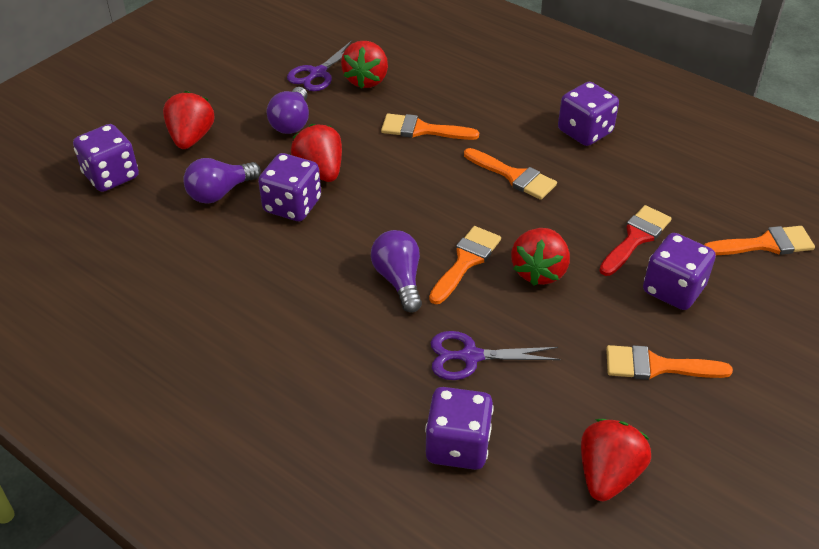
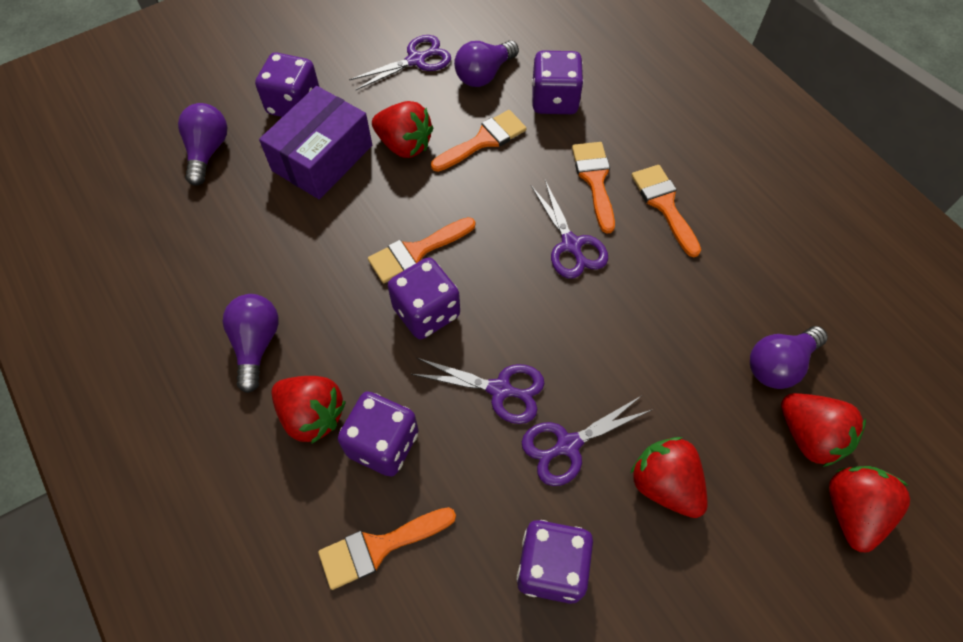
purple box: none = 0 -> [259,86,372,199] = 1
purple light bulb: [183,158,261,204] [267,87,309,134] [371,230,422,313] = 3 -> [178,103,227,186] [223,294,279,393] [454,40,519,87] [750,326,828,389] = 4
purple scissors: [287,41,352,91] [431,331,560,380] = 2 -> [349,35,451,90] [411,358,545,424] [522,396,651,486] [531,180,608,278] = 4
red brush: [599,205,672,276] = 1 -> none = 0

